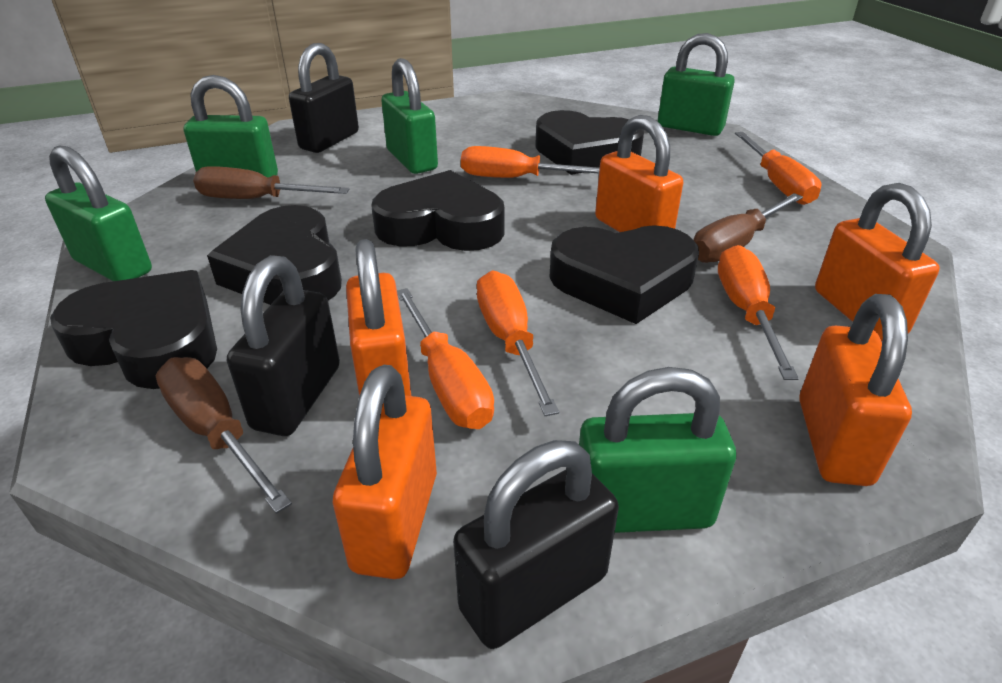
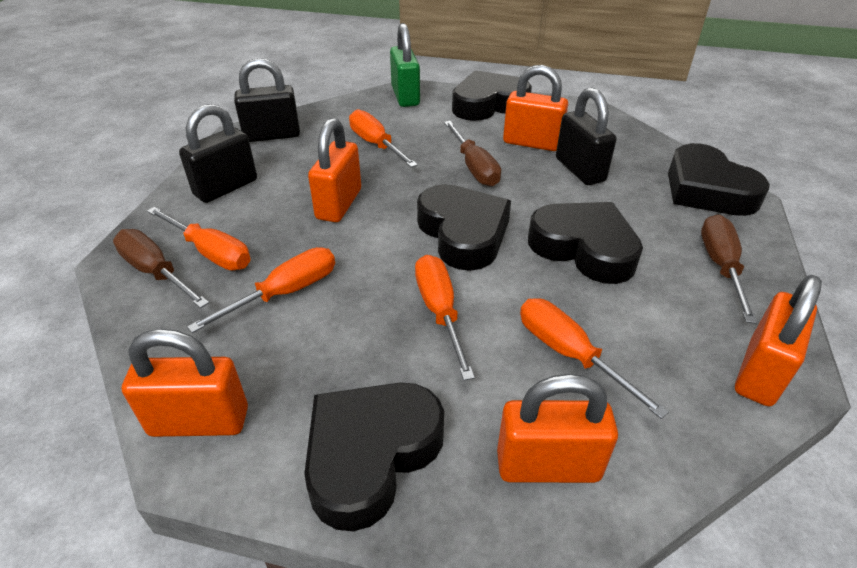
green padlock: [45,146,152,281] [184,75,278,177] [381,58,438,174] [579,367,736,533] [658,33,735,136] = 5 -> [390,23,420,107] = 1

